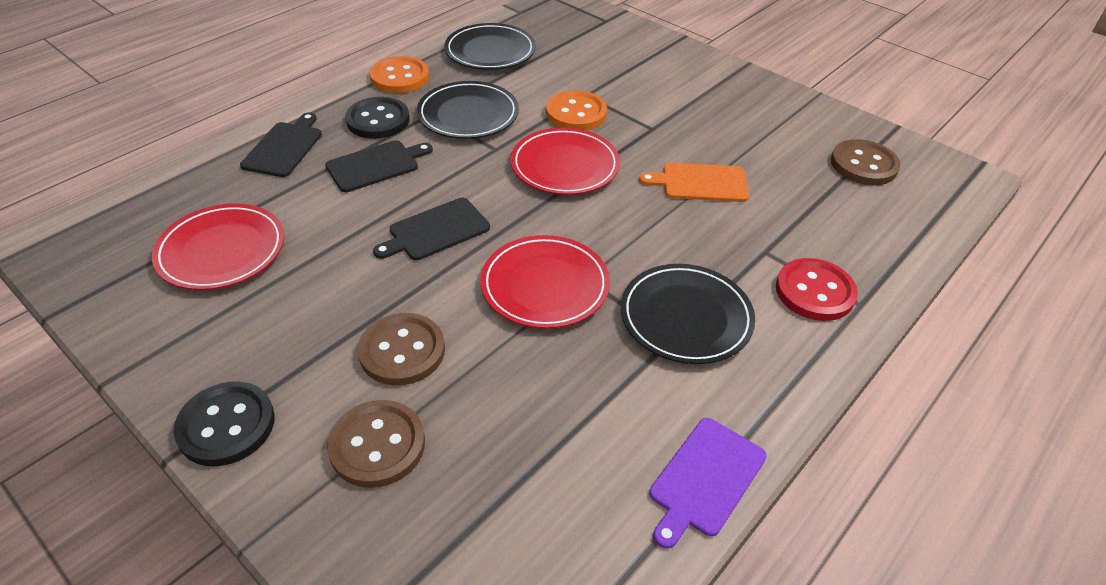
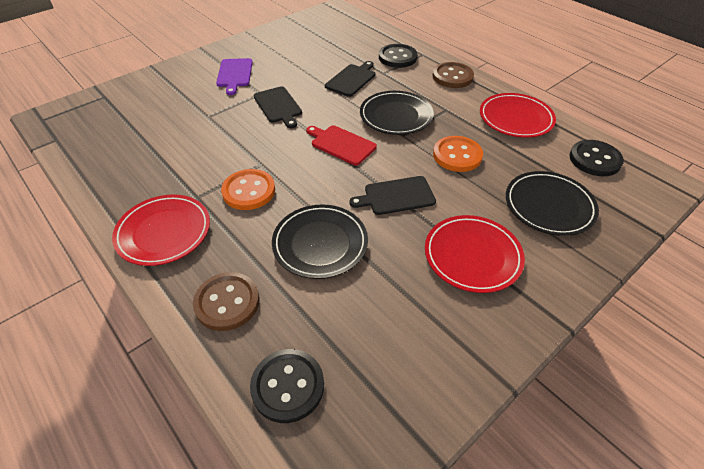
black button: [173,381,275,466] [345,97,410,139] = 2 -> [250,349,324,423] [379,44,418,68] [569,140,624,176] = 3
brown button: [327,400,425,488] [357,313,445,385] [831,139,901,185] = 3 -> [193,272,260,331] [433,62,474,88] = 2
orange cutting board: [639,163,749,202] = 1 -> none = 0
red button: [776,258,858,321] = 1 -> none = 0
red cutting board: none = 0 -> [306,125,377,165] = 1

